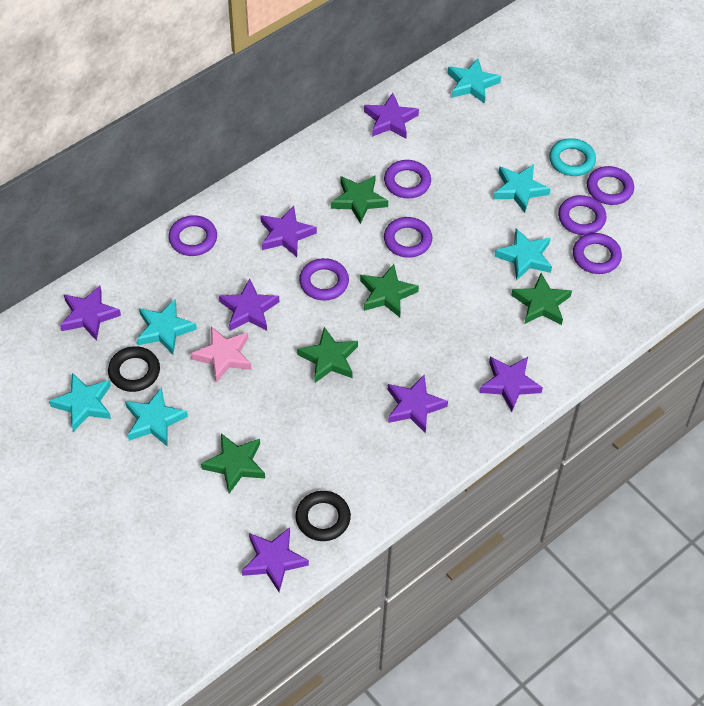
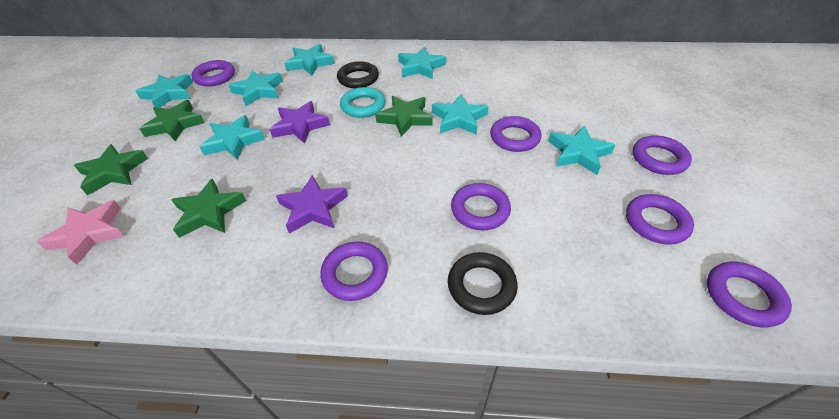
green star: [201,433,265,494] [297,327,358,383] [331,175,388,224] [360,264,419,317] [511,273,572,325] = 5 -> [74,144,148,195] [140,100,205,142] [171,179,246,238] [375,96,433,137] = 4
purple star: [60,286,121,341] [219,278,279,331] [242,527,309,592] [260,206,317,257] [364,93,419,139] [388,375,448,434] [479,356,543,412] = 7 -> [270,101,330,144] [276,175,348,234] = 2
turquoise star: [49,373,111,432] [125,387,188,446] [137,300,197,354] [448,58,501,104] [493,164,550,213] [494,228,552,281] = 6 -> [136,74,193,108] [200,115,265,160] [228,71,283,106] [284,44,335,76] [398,47,446,79] [432,94,489,135] [548,126,615,175] = 7

